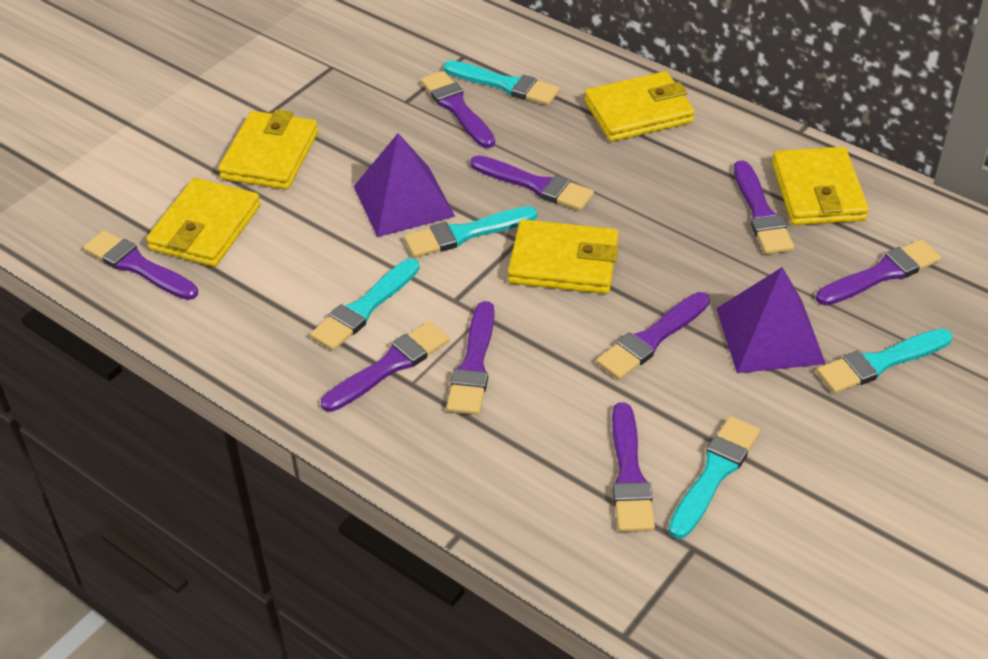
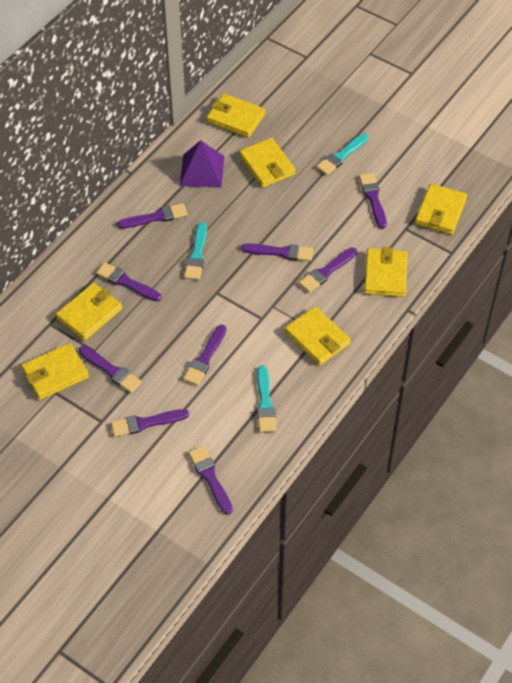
purple pyramid: [354,133,455,237] [716,267,826,373] = 2 -> [180,140,224,188] = 1
turquoise brush: [310,258,420,351] [404,206,537,258] [443,60,560,105] [668,416,760,539] [817,329,953,393] = 5 -> [184,222,207,280] [257,365,277,433] [316,133,368,175] = 3
yellow wallet: [146,178,261,267] [218,110,318,190] [508,219,619,294] [584,71,695,142] [772,147,869,225] = 5 -> [21,343,89,400] [56,283,122,341] [206,94,265,138] [239,138,296,188] [284,306,351,366] [364,247,408,297] [415,184,467,235] = 7

